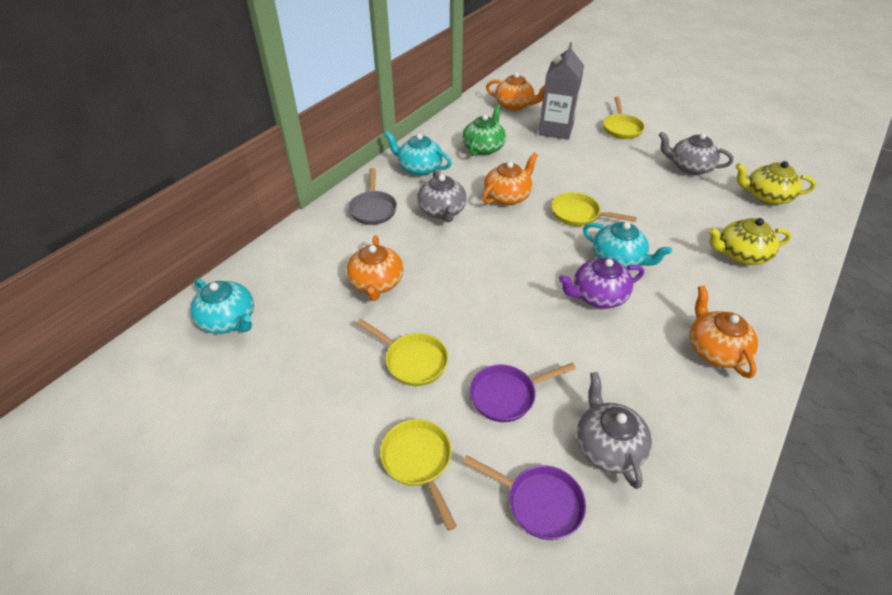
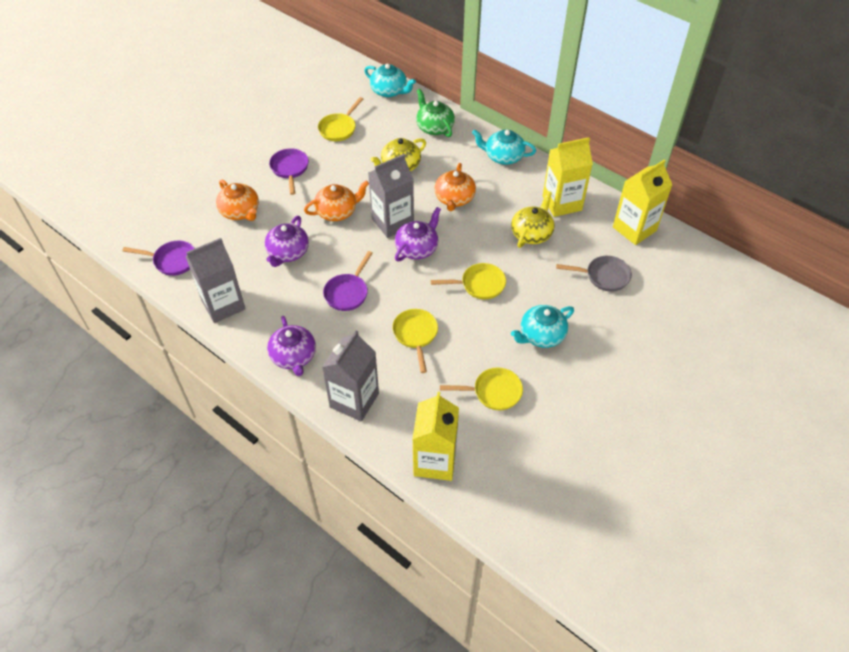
grey carton: [538,42,584,140] = 1 -> [185,238,245,323] [322,330,379,421] [368,154,414,238] = 3
grey teapot: [417,170,467,222] [577,372,652,489] [659,132,733,175] = 3 -> none = 0
orange teapot: [347,235,403,301] [482,153,538,205] [486,73,545,111] [689,285,758,378] = 4 -> [216,180,259,221] [304,180,369,221] [434,163,476,211] = 3
purple pan: [462,455,586,540] [470,363,576,422] = 2 -> [122,241,195,276] [269,148,309,195] [323,251,373,311] = 3
purple teapot: [559,258,644,308] = 1 -> [265,216,309,267] [267,316,316,376] [395,207,441,261] = 3
yellow carton: none = 0 -> [412,392,459,481] [543,137,593,217] [613,160,672,245] = 3

